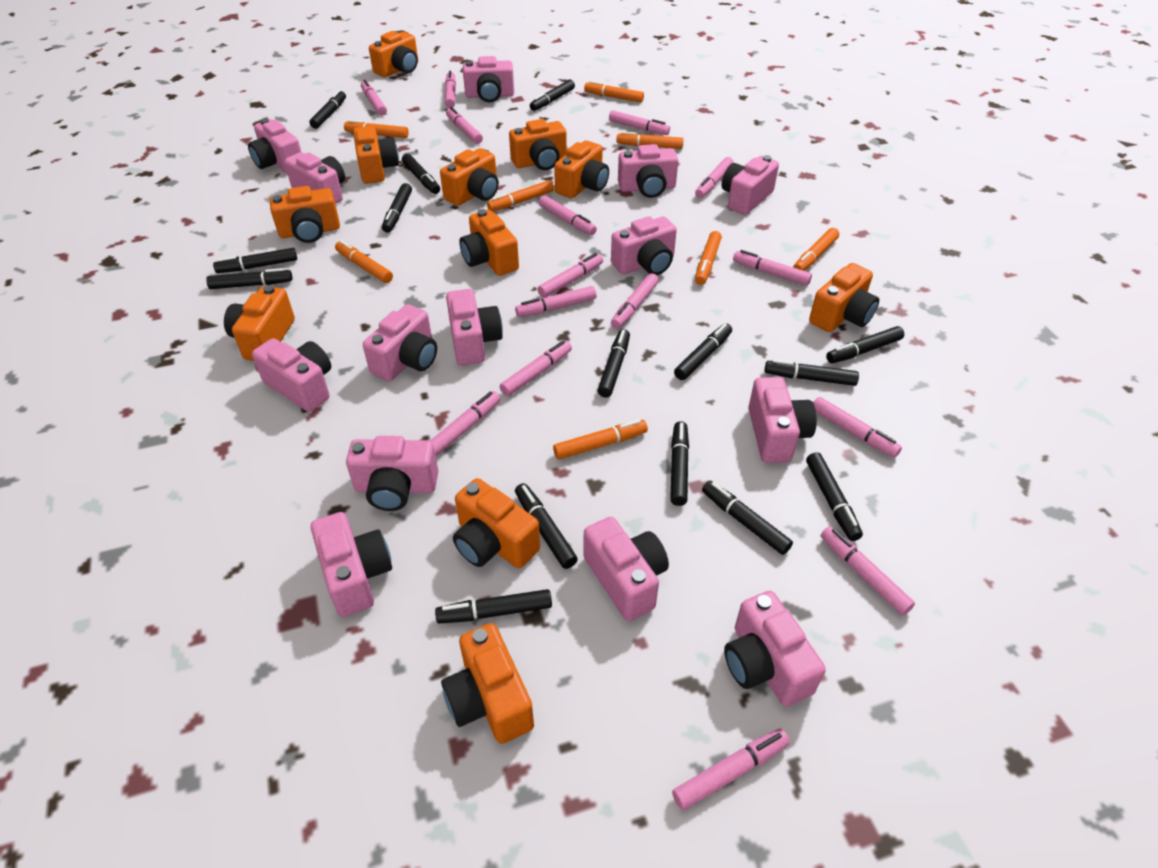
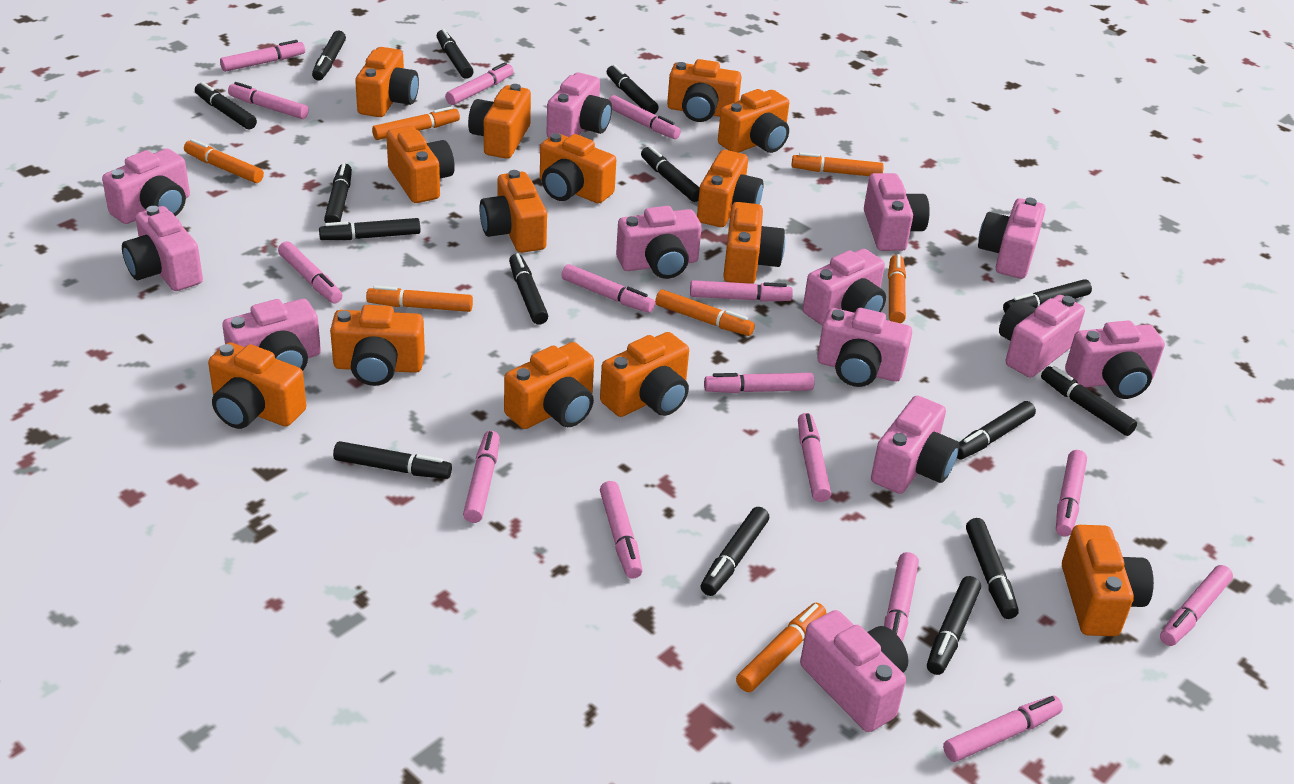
orange camera: [224,285,295,361] [270,186,340,243] [353,126,399,184] [369,31,418,77] [440,148,499,206] [441,623,534,744] [453,478,540,568] [459,209,519,276] [509,119,567,170] [554,140,609,198] [809,263,879,332] = 11 -> [208,342,306,429] [330,305,425,386] [355,47,419,117] [386,126,455,203] [468,84,531,159] [479,170,547,253] [504,342,594,429] [540,133,616,204] [600,332,689,417] [667,59,741,122] [697,150,764,227] [718,89,789,153] [723,202,785,284] [1062,525,1154,636] = 14
orange marker: [335,240,393,283] [344,120,409,138] [487,180,554,211] [553,419,648,460] [584,81,644,102] [617,131,684,149] [695,231,722,285] [793,228,839,271] = 8 -> [184,139,264,183] [366,286,473,312] [372,107,460,140] [655,290,755,336] [736,603,826,692] [792,152,884,176] [888,254,906,323] = 7
pink camera: [248,118,301,173] [252,338,331,412] [284,152,345,204] [311,512,392,617] [346,436,438,511] [363,304,437,381] [446,289,503,365] [463,56,514,102] [583,517,669,621] [611,216,677,275] [618,144,678,198] [722,155,779,215] [724,591,826,707] [748,377,817,463] = 14 -> [102,149,190,224] [122,206,203,291] [222,299,321,371] [546,72,612,138] [616,206,702,279] [800,610,908,732] [803,249,886,325] [817,308,912,387] [864,173,930,251] [871,396,960,494] [978,198,1045,279] [999,295,1085,378] [1065,321,1165,399] = 13

